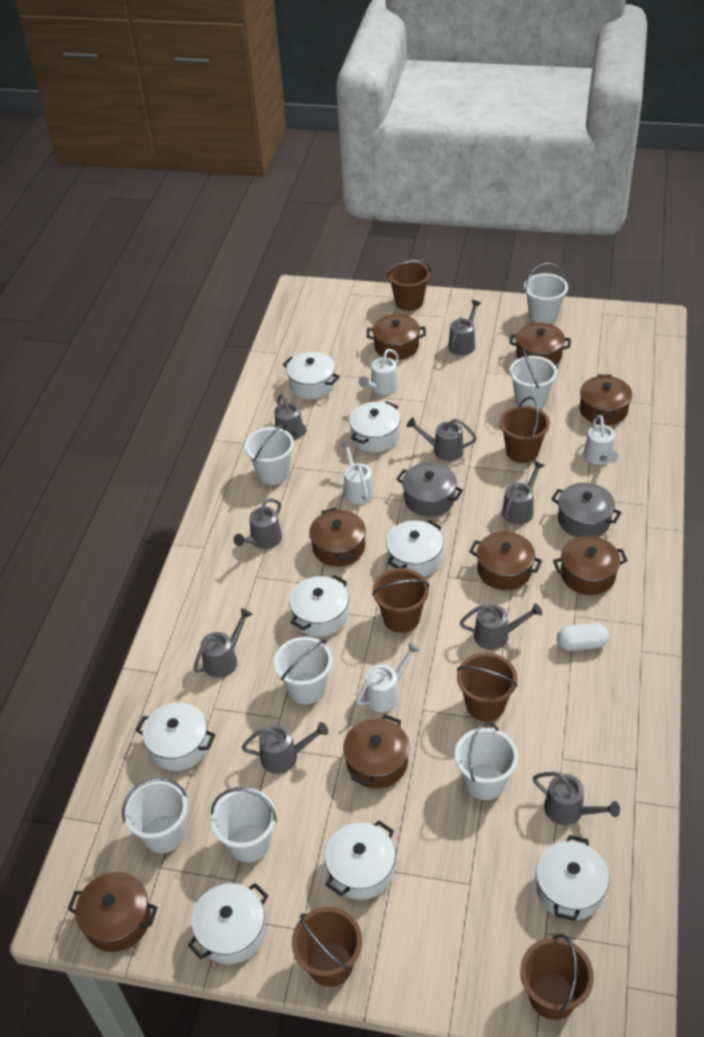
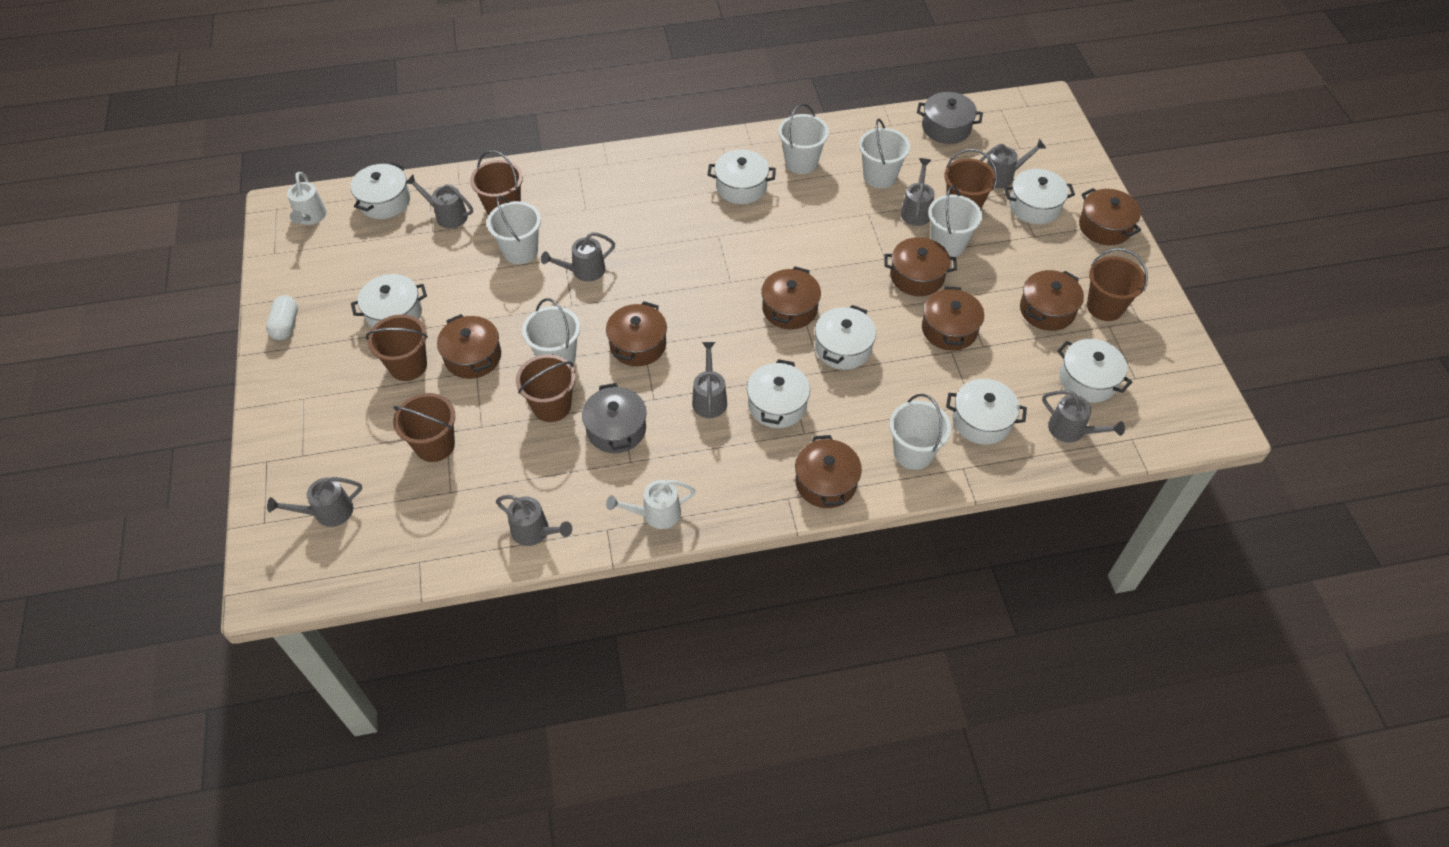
grey watering can: [193,608,253,678] [233,498,282,549] [242,722,328,774] [274,394,307,441] [407,417,477,461] [448,300,481,355] [460,603,542,650] [502,461,545,525] [533,772,620,825] = 9 -> [267,477,362,527] [406,175,473,229] [496,495,572,546] [541,232,615,282] [692,342,727,419] [901,158,935,226] [980,139,1046,188] [1042,390,1125,443] = 8
white bucket: [122,778,188,853] [211,788,277,862] [245,424,294,485] [274,637,333,704] [455,722,518,800] [509,348,557,409] [524,263,568,324] = 7 -> [487,195,541,264] [522,298,580,363] [779,103,829,174] [859,119,910,188] [889,394,951,470] [928,185,982,257] = 6
white watering can: [340,441,374,504] [357,642,420,712] [359,349,399,395] [584,415,618,465] = 4 -> [287,172,327,225] [606,480,696,529] = 2

